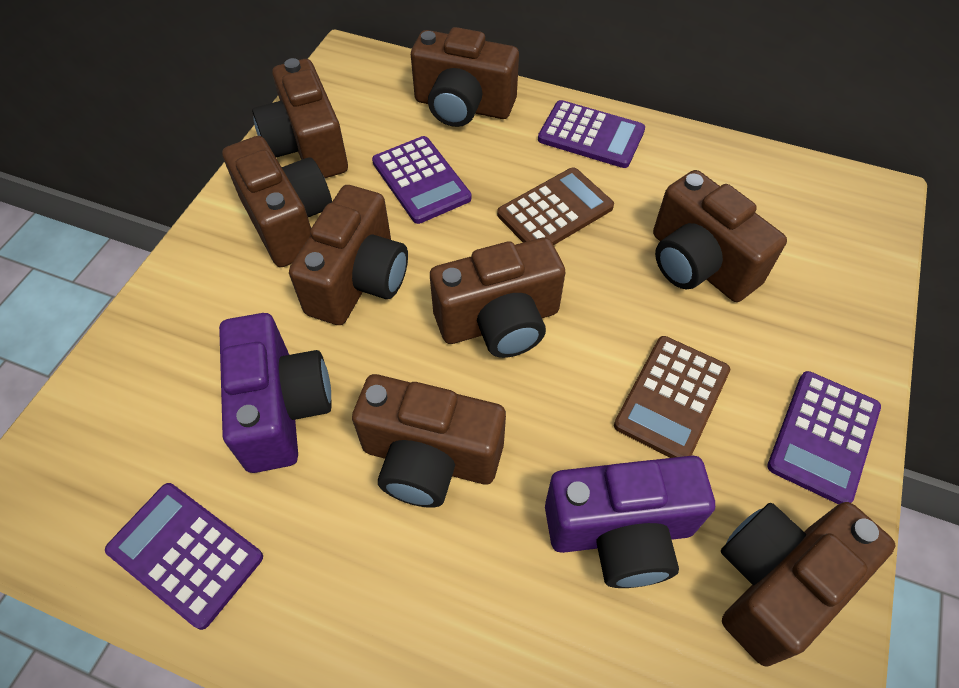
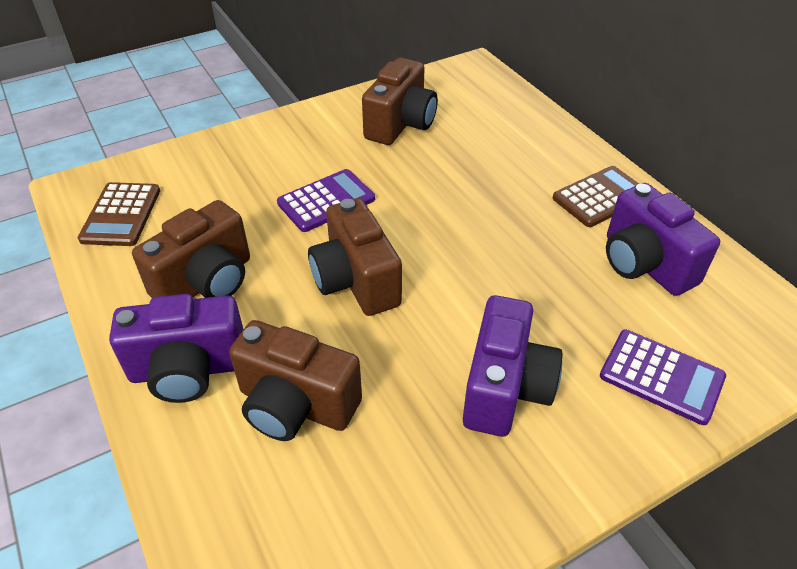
brown camera: [222,136,332,267] [252,58,348,178] [289,185,408,325] [352,374,506,507] [411,27,519,127] [430,237,566,358] [653,170,787,302] [721,502,895,667] = 8 -> [132,200,250,298] [229,320,362,441] [308,198,402,316] [362,58,438,145] = 4
purple calculator: [105,483,263,630] [372,136,471,224] [538,100,645,168] [767,371,881,504] = 4 -> [277,169,375,232] [600,330,726,425] = 2
purple camera: [219,313,332,473] [545,455,715,588] = 2 -> [109,294,244,403] [463,295,562,437] [606,183,720,296] = 3

